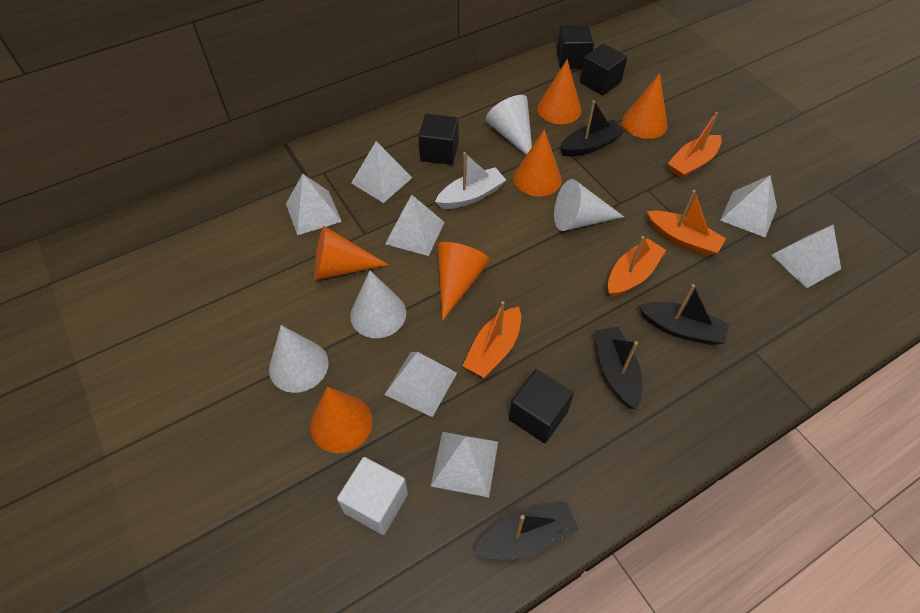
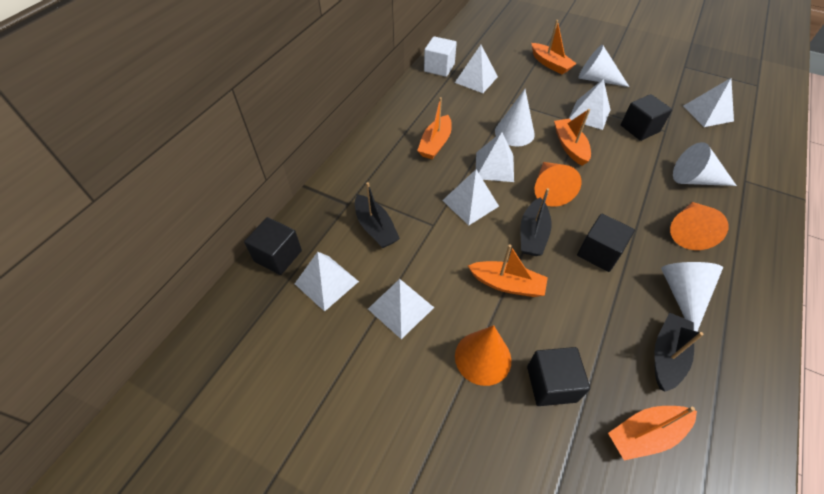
black boat: [473,502,579,559] [560,100,625,157] [595,327,642,409] [639,284,729,345] = 4 -> [355,182,400,248] [520,188,552,256] [654,312,704,392] = 3
orange boat: [462,301,521,378] [608,236,666,297] [647,190,726,256] [668,112,722,178] = 4 -> [417,97,452,159] [468,244,548,297] [531,20,577,74] [554,109,591,166] [608,406,697,461] = 5
orange cone: [310,387,373,453] [314,226,389,280] [437,242,490,321] [513,130,562,197] [537,59,581,124] [622,73,668,139] = 6 -> [455,325,511,386] [534,162,581,207] [670,202,729,250] = 3
white boat: [435,152,506,209] = 1 -> none = 0

